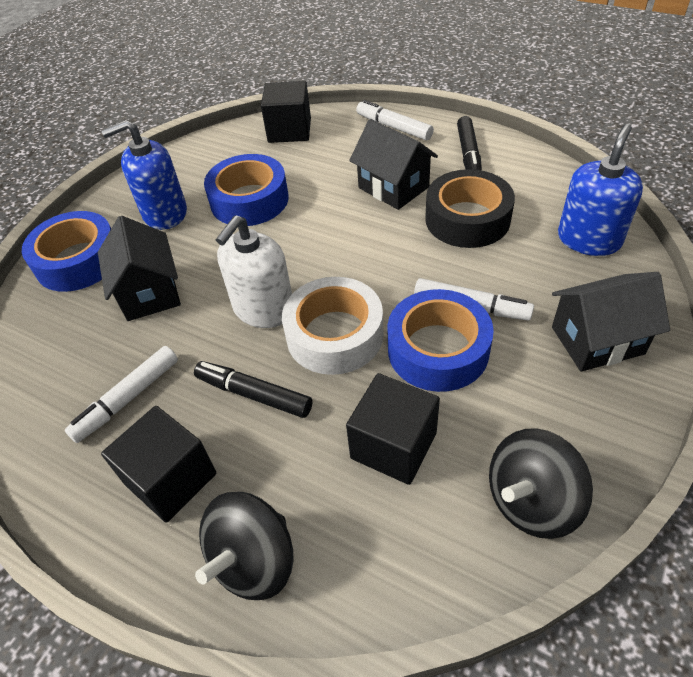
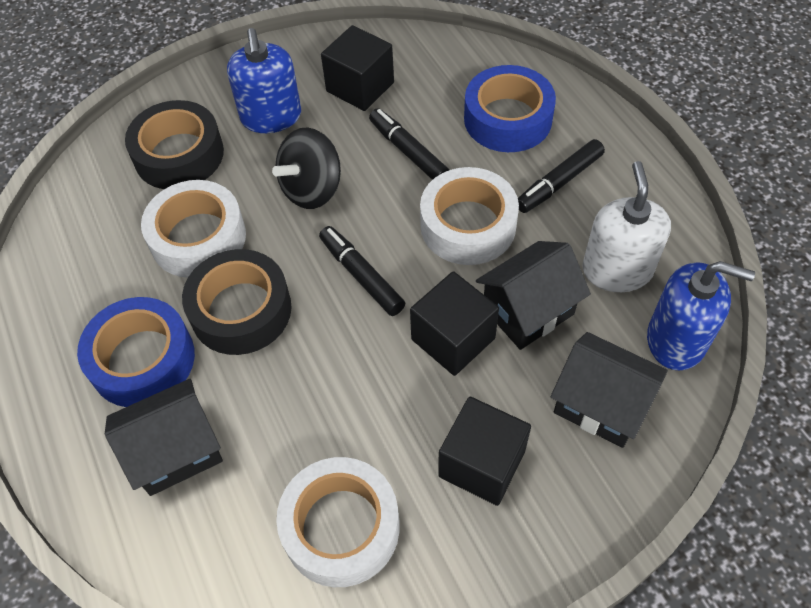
black marker: [194,361,313,418] [457,116,482,171] = 2 -> [319,226,405,316] [369,108,450,180] [518,139,605,213] = 3
black spinning top: [195,492,294,600] [489,428,593,539] = 2 -> [272,127,341,209] = 1
black tape: [425,169,515,248] = 1 -> [125,100,224,189] [182,249,292,355] = 2
blue tape: [22,211,111,292] [204,154,289,226] [387,289,494,392] = 3 -> [77,297,195,407] [464,65,556,152] = 2
white marker: [65,346,178,443] [356,100,434,140] [414,278,534,321] = 3 -> none = 0
white tape: [282,277,384,375] = 1 -> [141,180,246,278] [276,457,400,587] [420,167,519,265] = 3

